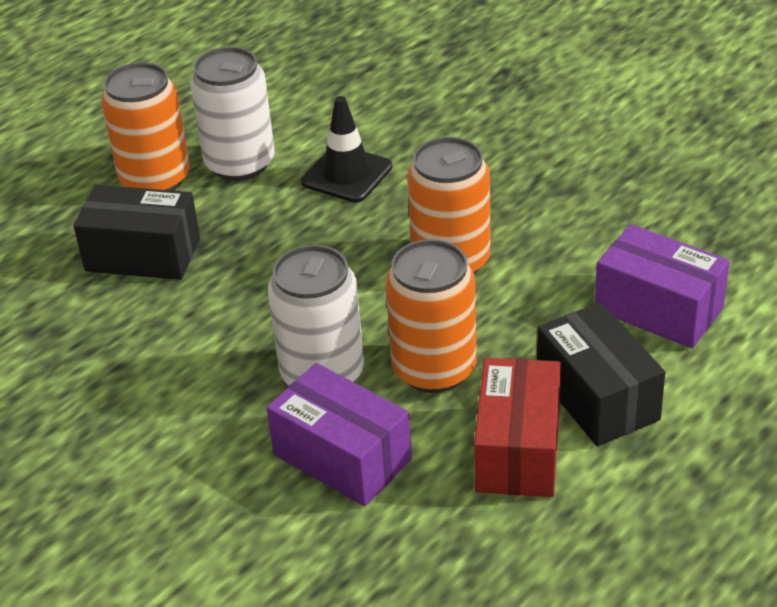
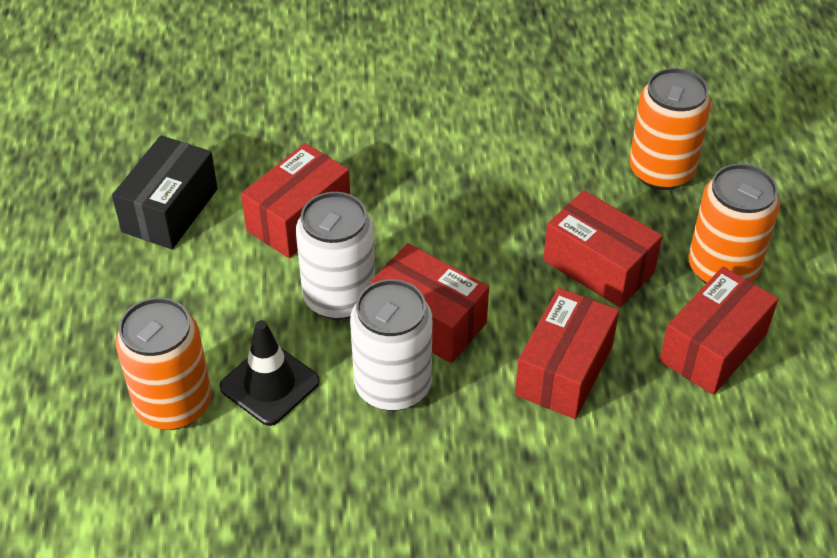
black box: [73,185,200,280] [537,302,665,446] = 2 -> [112,135,218,249] = 1
purple box: [267,363,412,506] [595,224,730,348] = 2 -> none = 0
red box: [474,358,561,497] = 1 -> [241,143,350,258] [370,243,489,363] [515,288,619,419] [543,190,662,307] [659,267,778,395] = 5

